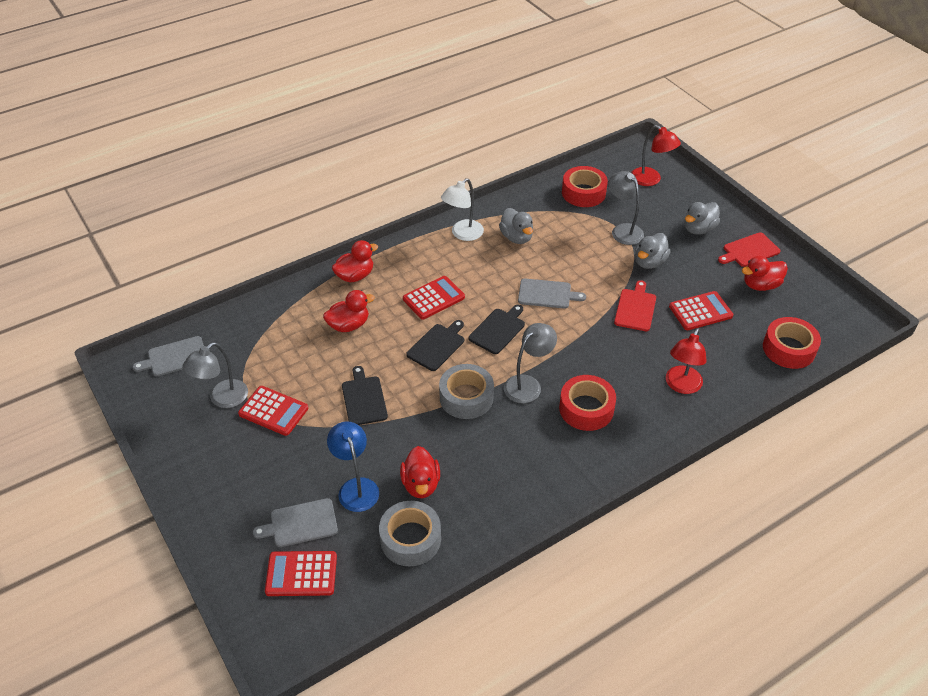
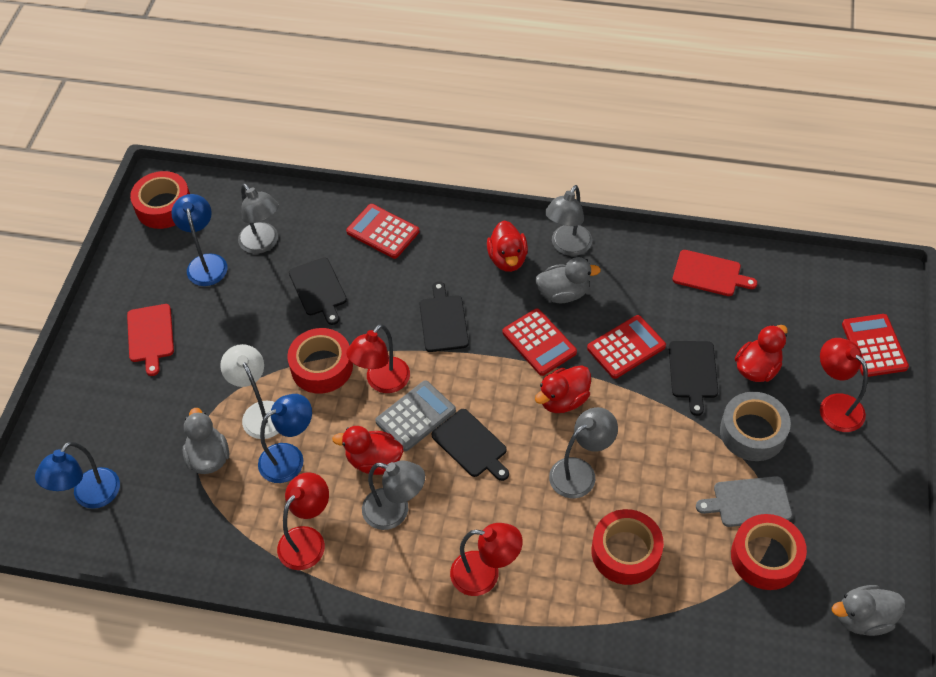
black cutting board: [342,366,388,425] [406,320,464,371] [469,305,525,354] = 3 -> [289,257,347,325] [420,281,469,352] [432,409,509,481] [669,341,718,416] = 4
blue lamp: [327,422,379,512] = 1 -> [35,442,120,509] [171,194,227,286] [258,394,312,483] = 3
grey calculator: none = 0 -> [375,380,456,451] = 1
grey cutting board: [133,336,204,376] [253,498,338,547] [518,278,586,309] = 3 -> [696,476,792,527] = 1
grey lamp: [182,342,248,408] [504,323,557,403] [608,171,644,245] = 3 -> [238,184,279,254] [362,460,425,530] [545,185,592,256] [549,407,618,498] = 4
grey tape: [379,501,441,567] [439,364,494,419] = 2 -> [720,392,791,461] = 1
red lamp: [631,125,681,186] [666,328,707,394] = 2 -> [277,472,329,570] [346,324,410,393] [450,523,523,596] [820,338,868,432] = 4
red tape: [559,375,616,431] [562,166,608,207] [763,317,821,369] = 3 -> [130,171,190,229] [287,328,353,394] [591,509,664,585] [731,514,807,590] = 4

